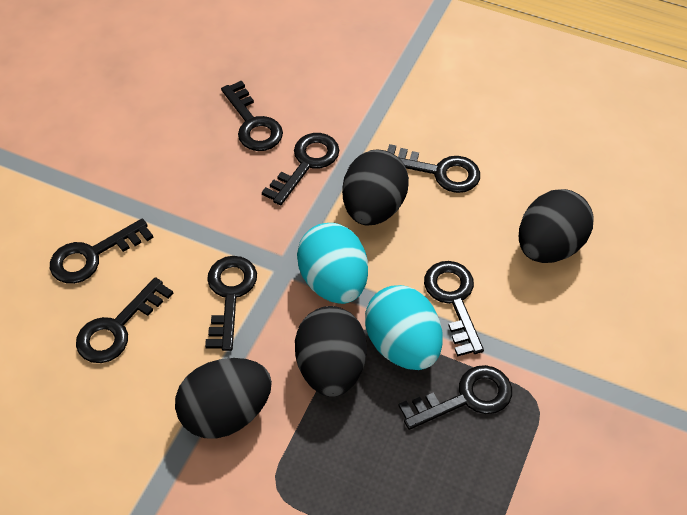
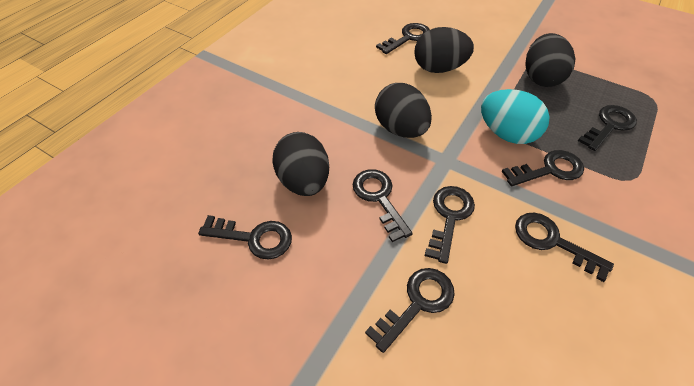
turquoise egg: [297,223,368,304] [365,285,443,370] = 2 -> [481,89,550,144] = 1

